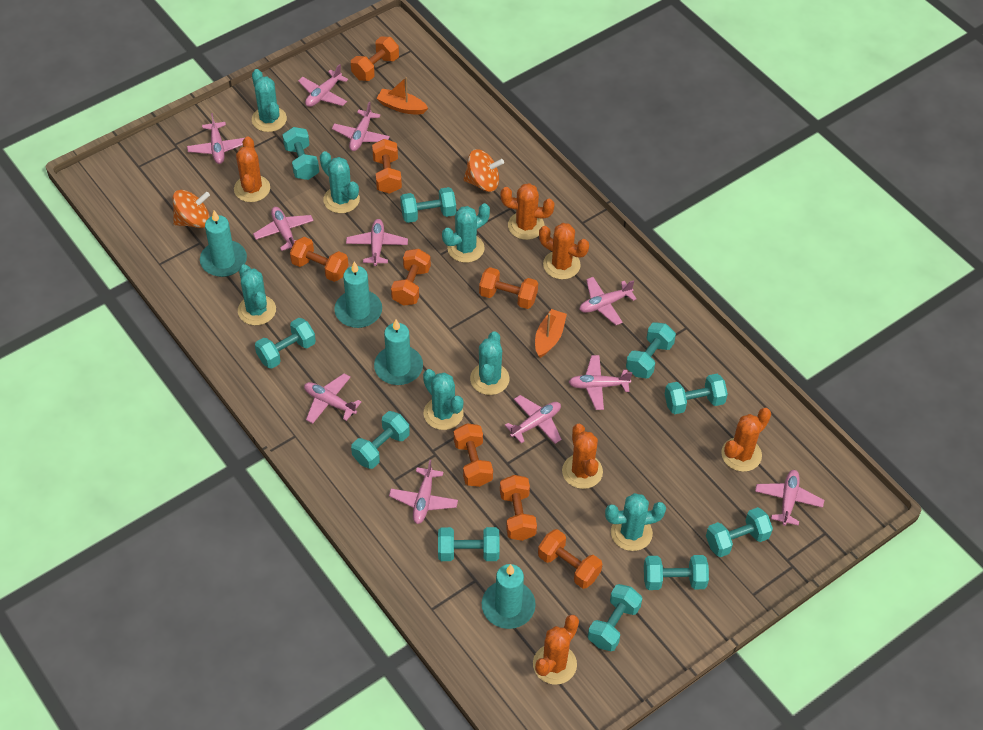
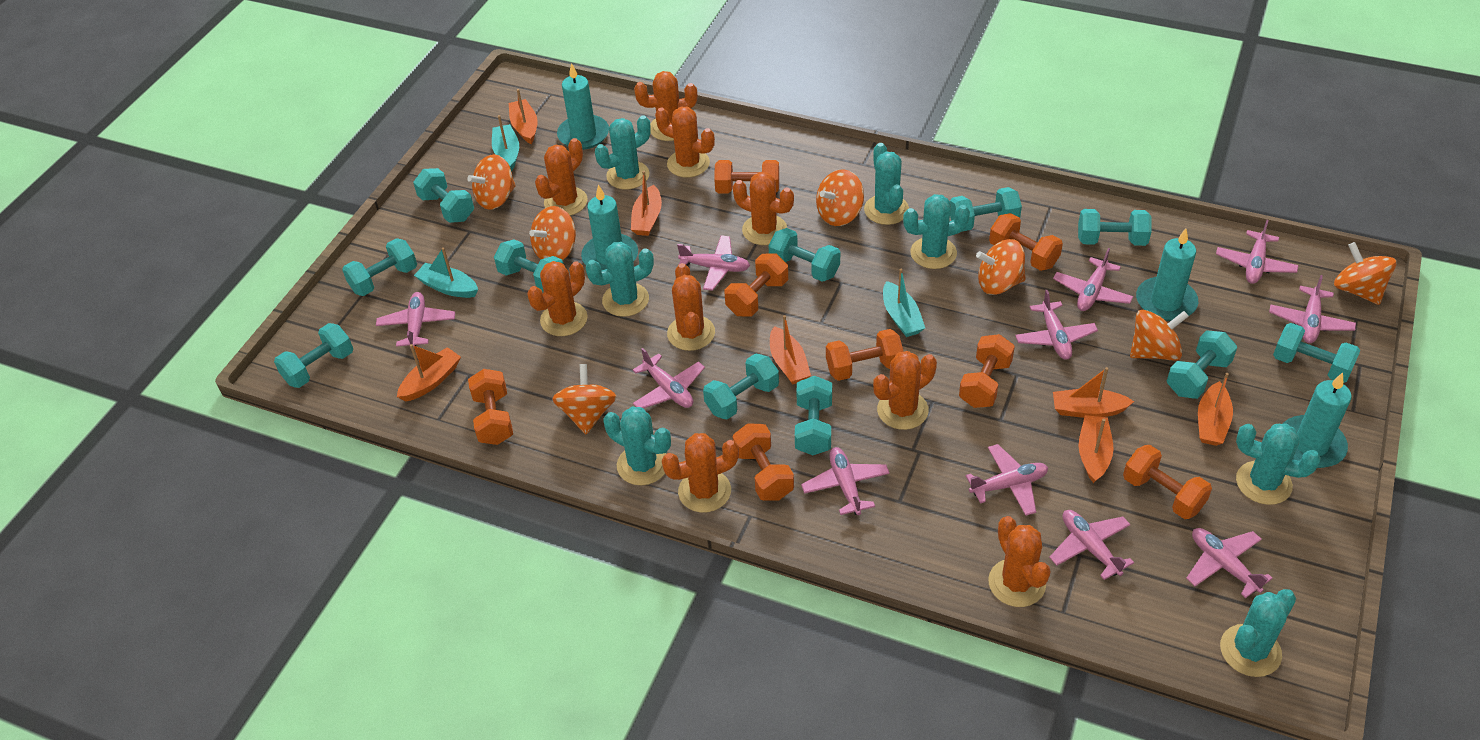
orange boat: [376,77,428,115] [535,309,567,358] = 2 -> [397,344,461,401] [509,89,538,144] [631,171,662,236] [770,315,811,385] [1053,367,1134,418] [1079,415,1114,483] [1198,373,1233,446] = 7
orange cactus: [234,136,270,202] [501,183,555,240] [533,615,579,685] [539,223,589,279] [562,424,603,489] [721,408,771,472] = 6 -> [527,261,587,336] [535,138,588,216] [634,71,697,141] [655,107,715,177] [662,433,739,513] [667,263,715,351] [733,172,794,245] [873,351,937,430] [988,516,1051,607] = 9
orange spinning top: [173,190,210,228] [464,149,504,192] = 2 -> [467,154,516,210] [529,206,576,260] [552,364,617,434] [816,169,864,226] [976,239,1026,295] [1130,310,1189,361] [1334,242,1396,305] = 7
turquoise boat: none = 0 -> [414,247,478,298] [492,115,519,171] [883,269,925,337] = 3
turquoise dumbbell: [255,318,316,369] [283,127,319,180] [351,411,410,469] [400,187,456,223] [438,527,499,561] [588,584,642,651] [626,322,676,378] [644,555,709,590] [665,374,728,414] [706,507,773,557] = 10 -> [274,323,353,388] [342,238,417,296] [413,168,474,223] [494,239,563,292] [703,353,779,419] [769,228,840,282] [795,376,832,455] [950,187,1022,232] [1078,209,1152,246] [1167,330,1237,399] [1273,323,1360,383] = 11

